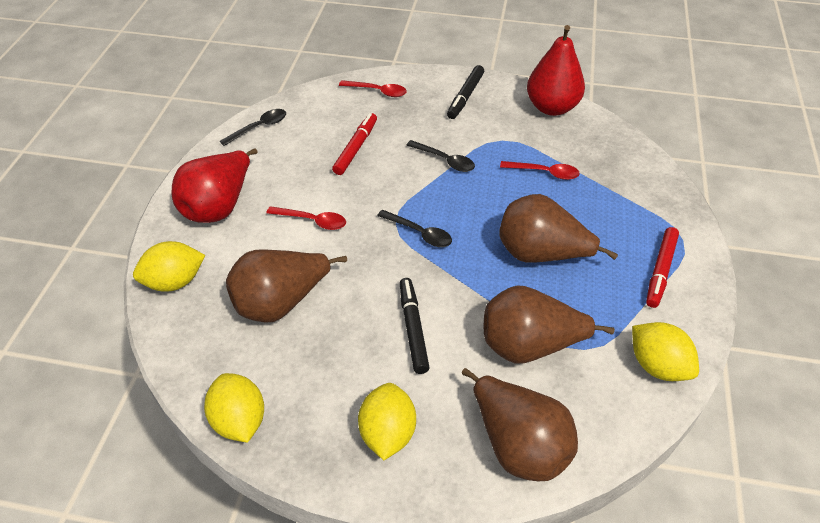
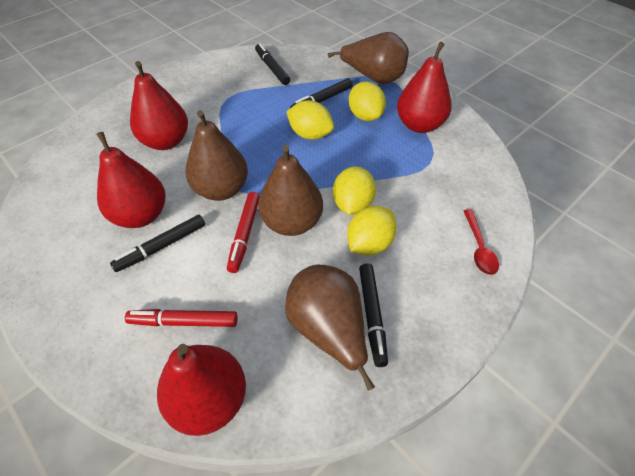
black marker: [400,278,430,374] [447,65,484,119] = 2 -> [110,215,205,272] [255,43,290,85] [290,78,353,108] [359,264,388,367] = 4
black spoon: [220,109,286,146] [377,210,452,247] [407,140,475,172] = 3 -> none = 0
red pear: [171,148,258,223] [527,25,585,116] = 2 -> [97,132,166,228] [130,61,188,150] [157,344,246,436] [397,42,452,133] = 4
red spoon: [267,206,346,230] [339,80,407,97] [500,161,580,180] = 3 -> [464,209,499,275] = 1

